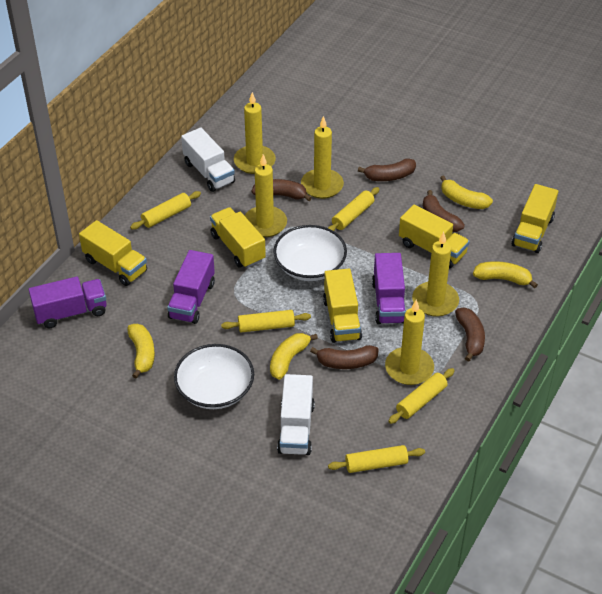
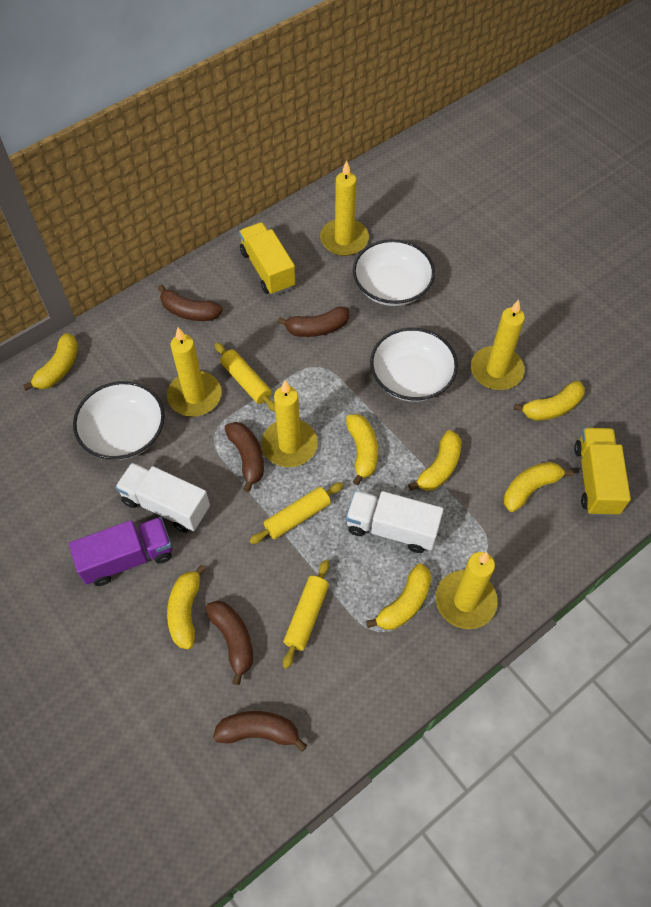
purple truck: [29,276,106,328] [167,250,215,324] [372,253,406,324] = 3 -> [69,517,172,586] = 1
white bowl: [174,344,254,409] [273,225,347,281] = 2 -> [73,381,165,460] [353,239,435,306] [370,328,458,402] = 3
yellow banana: [127,324,155,378] [270,333,318,380] [440,176,493,209] [473,261,538,288] = 4 -> [23,333,78,390] [167,565,206,650] [346,414,378,485] [366,563,431,630] [408,430,461,491] [504,462,574,512] [514,381,585,421] = 7
yellow rolling pin: [130,191,201,230] [221,310,311,333] [328,187,379,231] [328,445,425,473] [388,368,455,424] = 5 -> [215,343,275,412] [249,482,344,544] [283,560,329,669] = 3
yellow truck: [79,220,147,286] [210,207,266,268] [323,269,362,343] [399,205,470,268] [512,184,558,253] = 5 -> [239,222,296,295] [574,428,631,516] = 2

